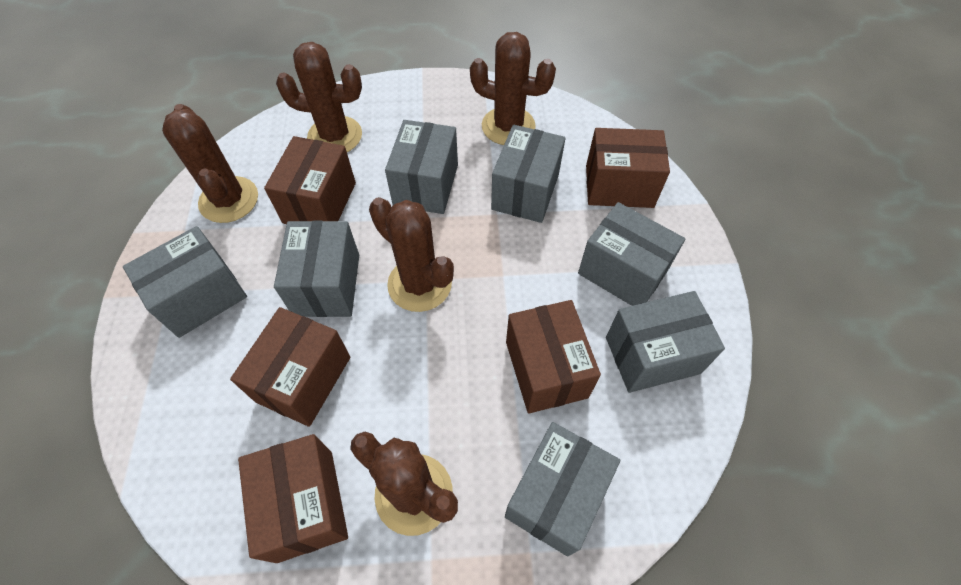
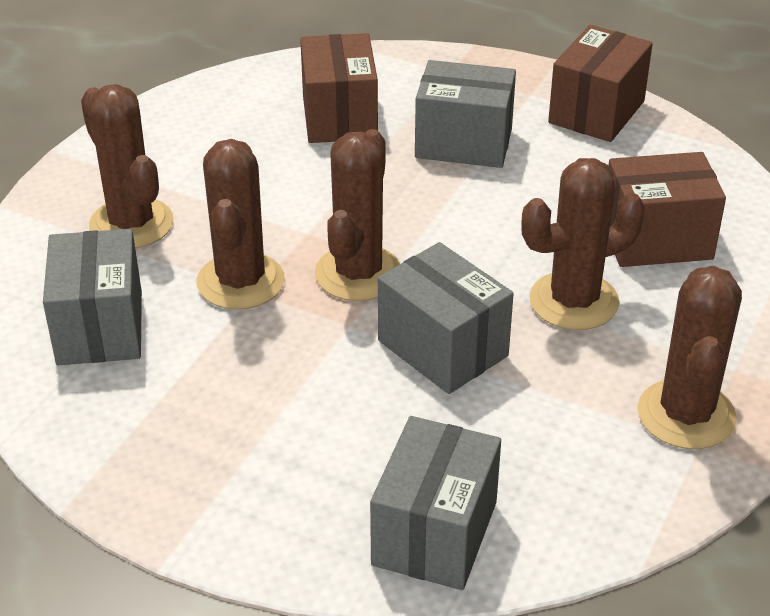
brown box: [230,307,350,427] [238,434,348,563] [264,136,356,224] [506,300,601,413] [586,128,670,208] = 5 -> [300,33,378,143] [548,25,653,142] [608,152,726,267] = 3
grey box: [123,226,247,338] [274,221,359,317] [385,120,458,214] [491,125,565,223] [505,422,620,556] [578,202,685,306] [606,291,725,393] = 7 -> [43,229,142,365] [370,416,501,590] [378,242,514,394] [415,60,516,168] = 4

